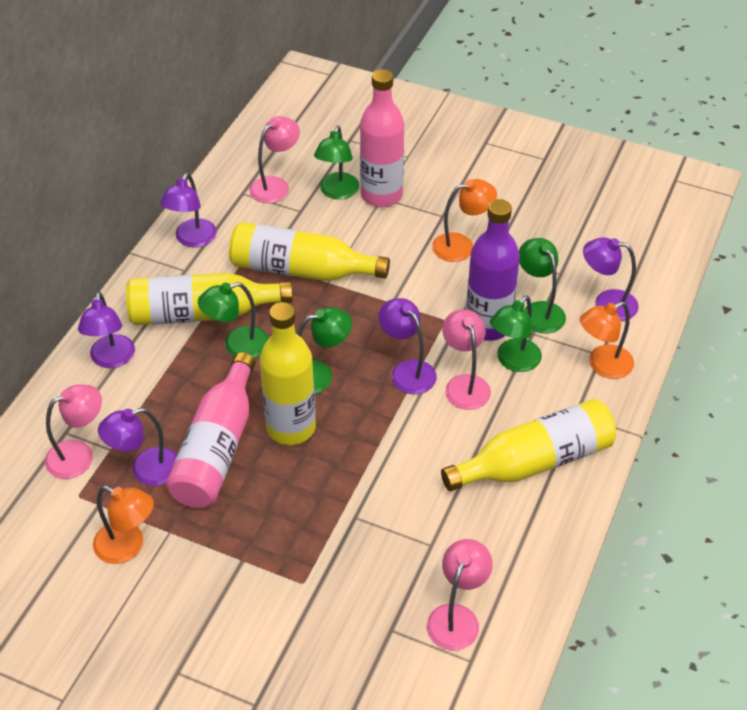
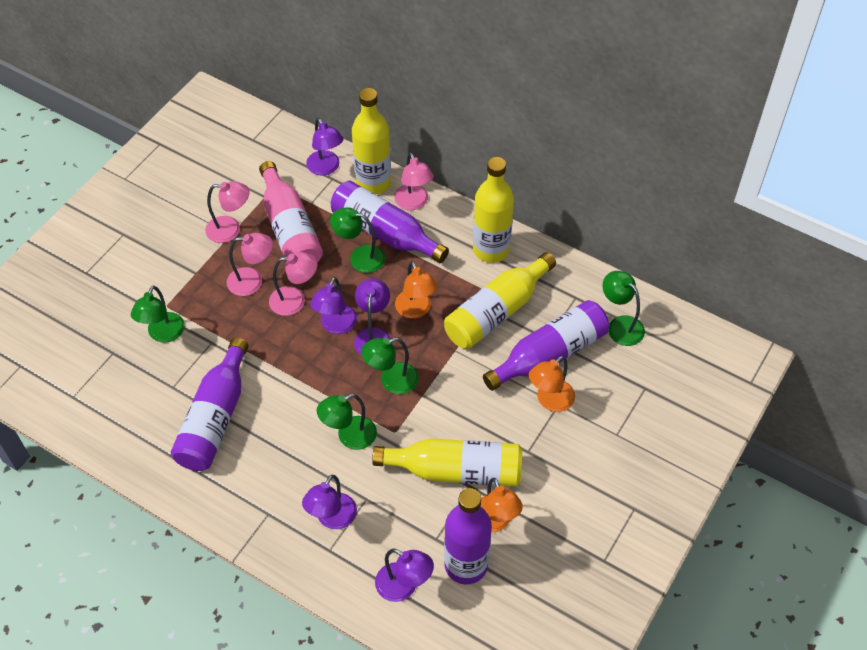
pink bottle: [166,352,255,508] [360,69,404,207] = 2 -> [259,161,323,263] = 1
purple bottle: [466,199,520,341] = 1 -> [171,338,249,471] [331,181,449,263] [444,488,492,584] [483,300,609,391] = 4

